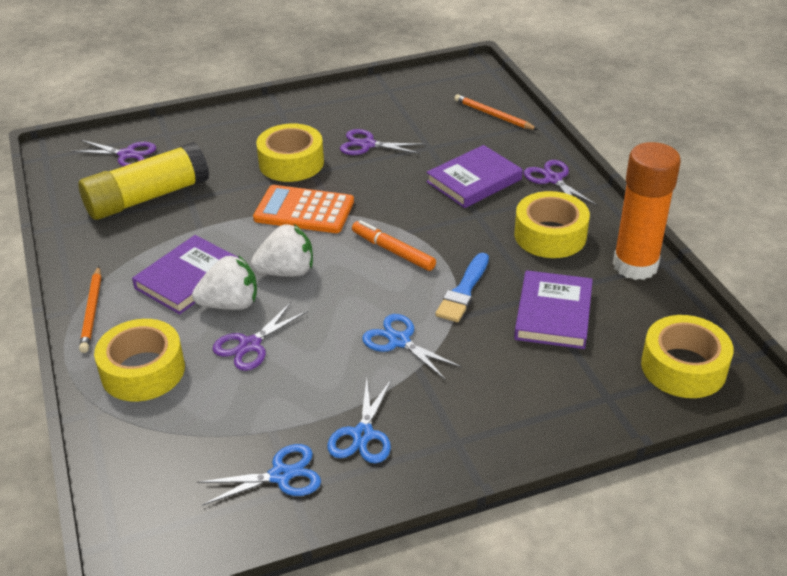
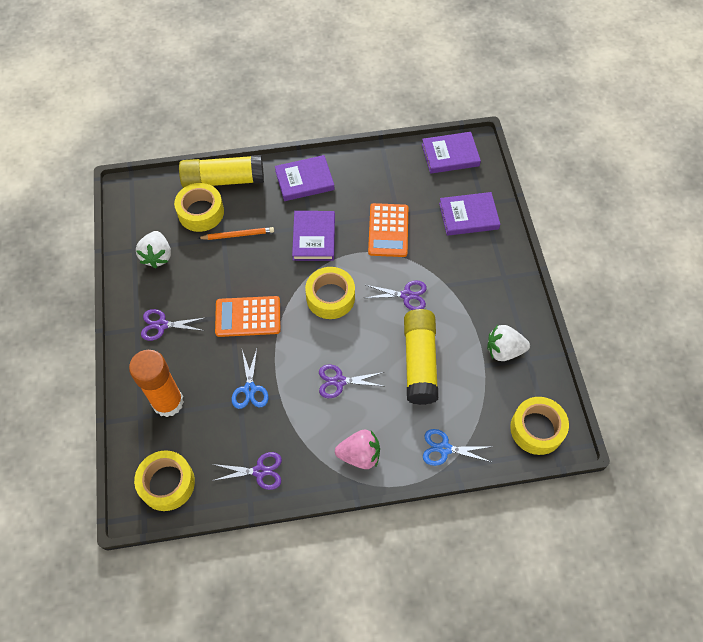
blue brush: [435,253,489,322] = 1 -> none = 0
blue scissors: [197,444,321,506] [327,378,392,464] [362,314,462,380] = 3 -> [232,349,268,409] [423,429,491,466] = 2
orange calculator: [253,185,354,233] = 1 -> [215,296,281,337] [368,203,408,257] = 2
orange marker: [352,220,436,271] = 1 -> none = 0
orange pencil: [79,266,101,353] [454,94,538,130] = 2 -> [198,227,274,240] = 1
pink strawberry: none = 0 -> [335,430,380,469] = 1
purple book: [132,235,239,314] [426,145,523,208] [514,270,593,349] = 3 -> [275,155,334,201] [292,211,335,261] [422,132,481,174] [439,192,500,236] = 4
yellow glue stick: [79,142,209,220] = 1 -> [179,155,264,188] [404,309,439,405] = 2

